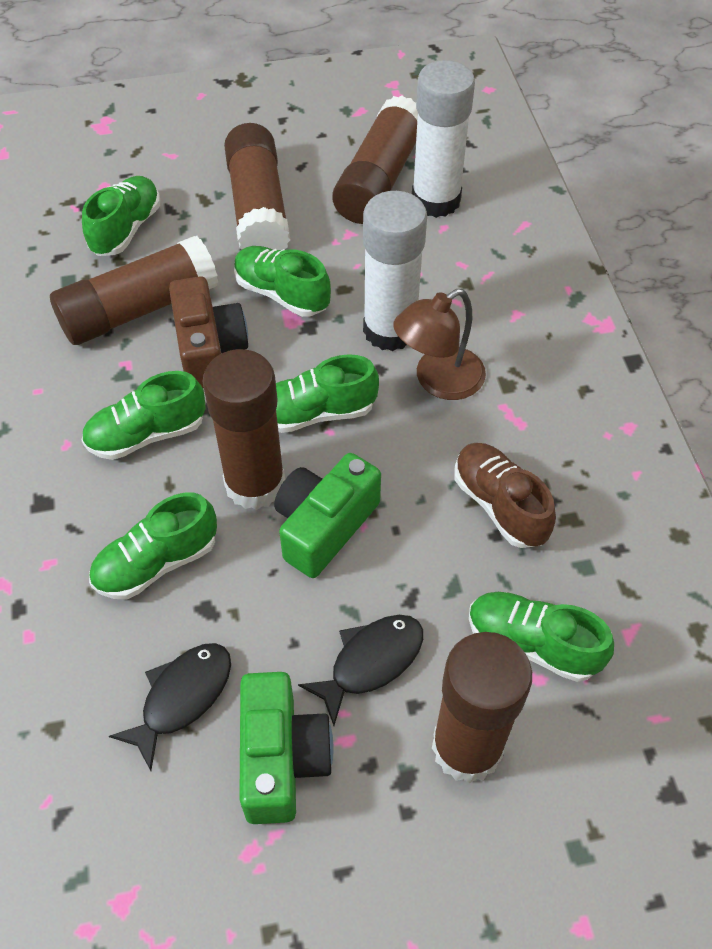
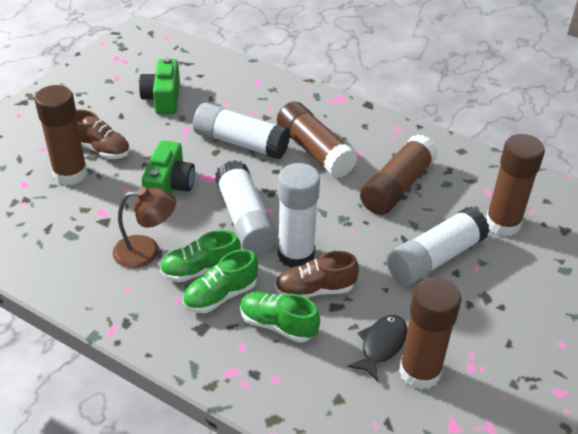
black fish: [109,643,231,771] [298,615,423,726] = 2 -> [347,315,407,382] = 1
brown camera: [169,276,248,388] = 1 -> none = 0
brown shoe: [454,443,556,548] = 1 -> [76,109,130,159] [275,251,359,298] = 2
green shoe: [82,176,160,256] [82,371,206,460] [89,493,217,599] [234,246,331,317] [276,354,379,433] [469,592,614,682] = 6 -> [160,230,241,282] [183,249,258,313] [240,291,320,343] = 3
white glue stick: [363,191,427,351] [412,60,475,218] = 2 -> [193,103,290,160] [215,160,278,254] [278,163,320,268] [386,207,489,286] = 4

